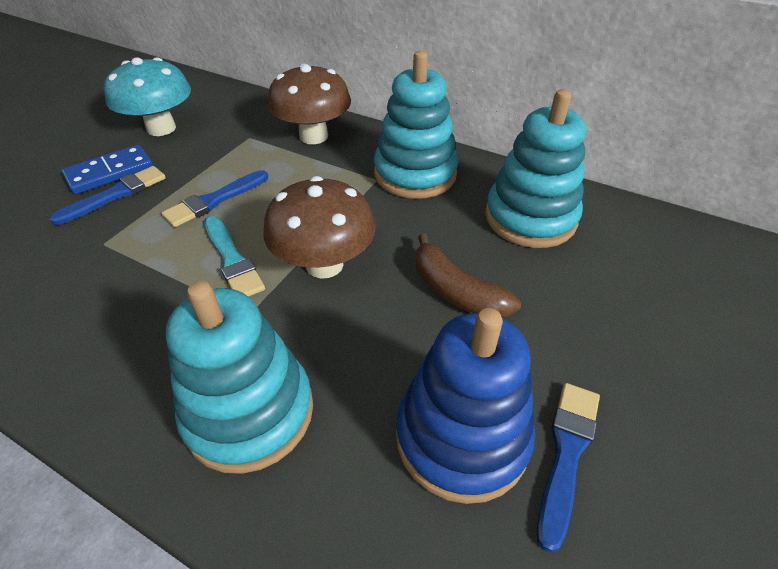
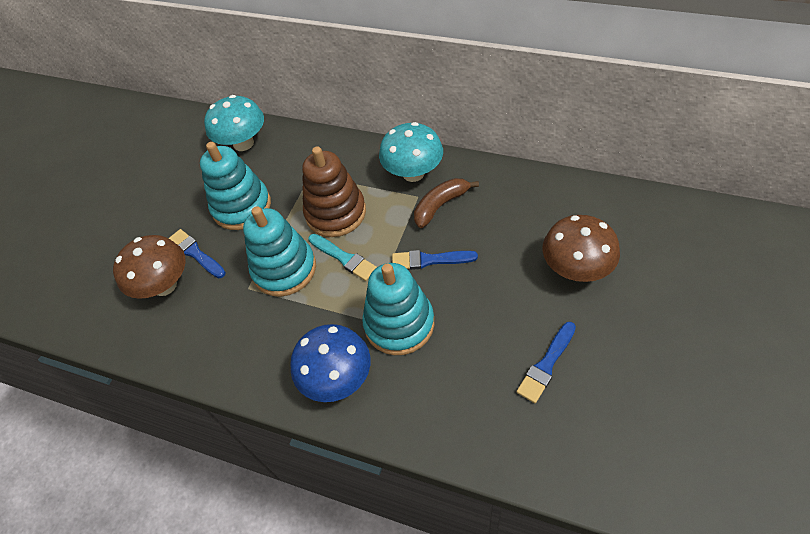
blue domino: [62,145,153,194] = 1 -> none = 0
blue mushroom: none = 0 -> [290,324,370,402] = 1
blue stacking toy: [396,308,535,504] = 1 -> none = 0
brown stacking toy: none = 0 -> [302,147,366,237] = 1
turquoise mushroom: [104,57,191,136] = 1 -> [204,95,264,151] [379,122,443,182] = 2

